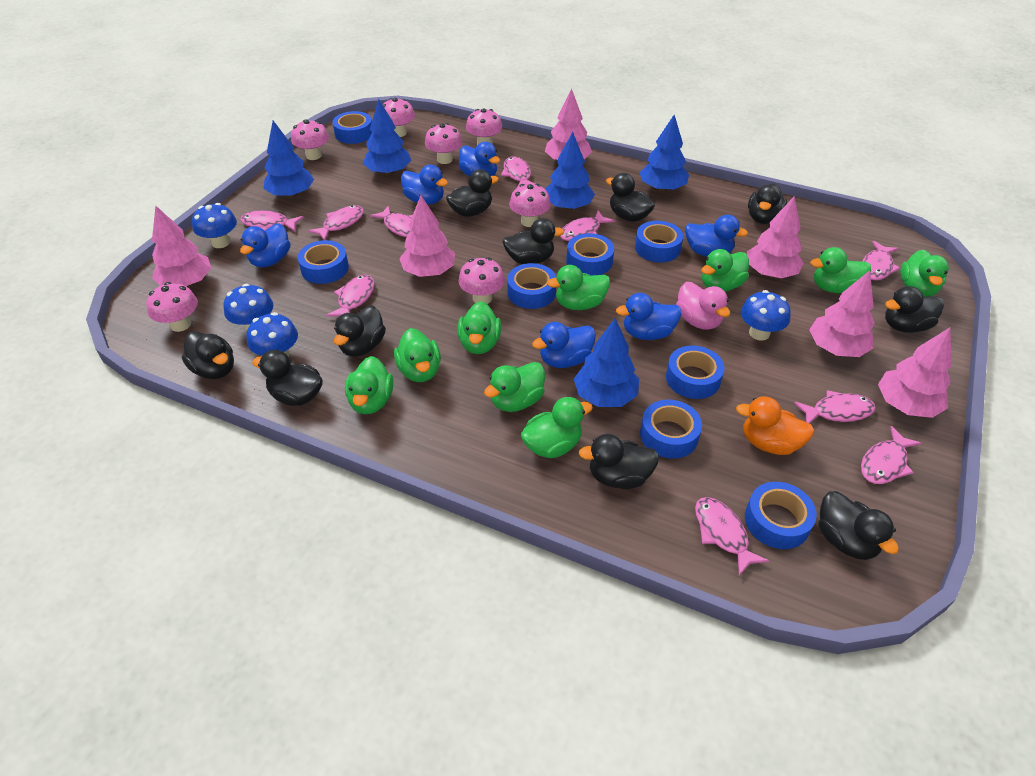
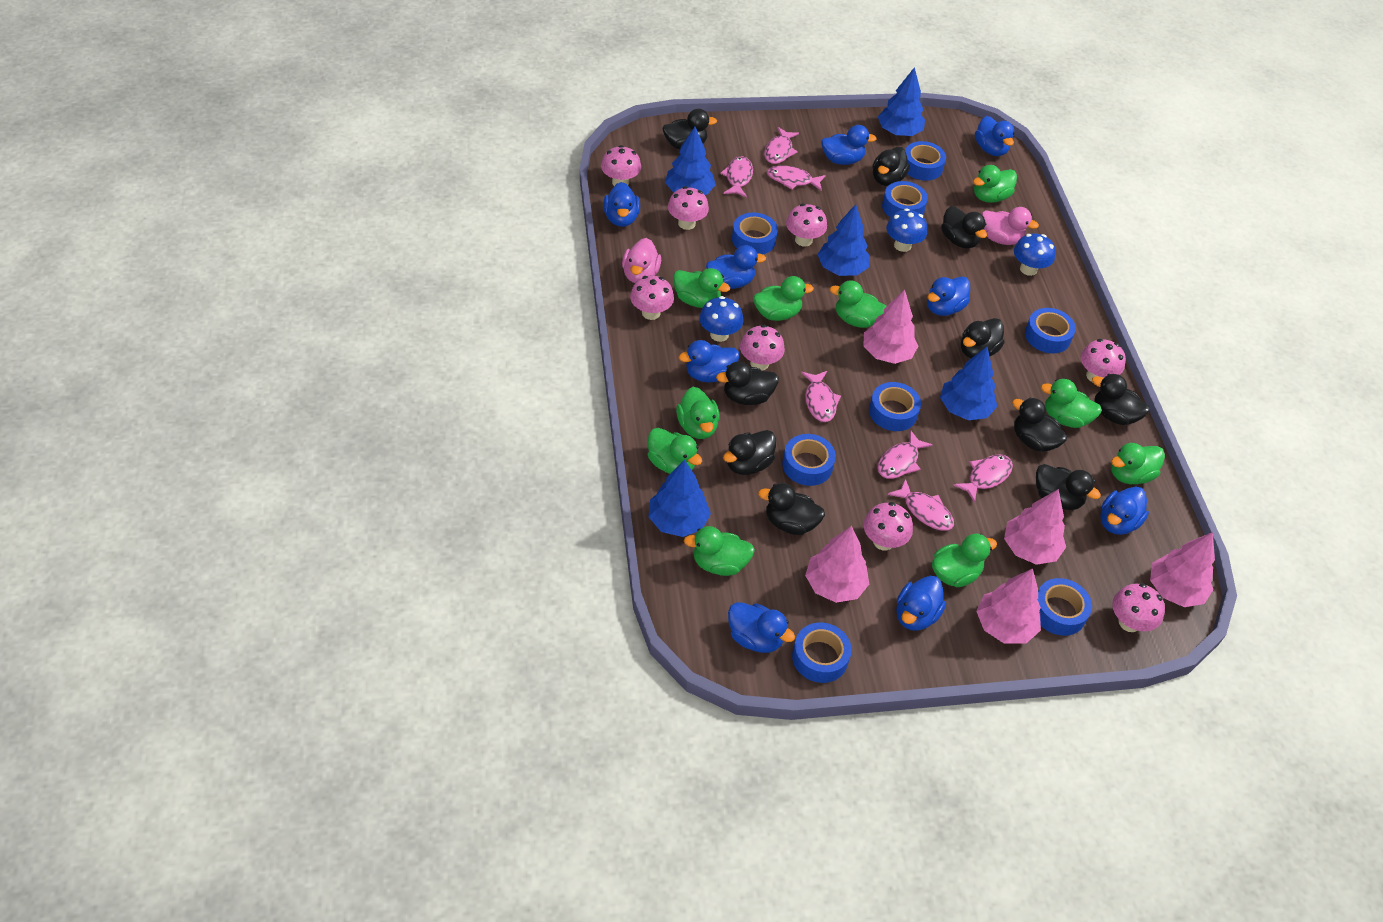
blue duck: [240,223,290,268] [401,165,448,205] [459,142,500,177] [532,322,596,368] [616,293,681,340] [685,215,748,257] = 6 -> [603,182,640,227] [679,340,739,382] [706,245,766,289] [728,602,795,653] [821,125,877,165] [896,576,946,631] [927,277,970,316] [975,116,1015,156] [1100,486,1149,535] = 9
blue mushroom: [192,203,237,248] [223,284,273,332] [246,312,298,357] [741,290,791,341] = 4 -> [699,296,743,342] [886,208,927,252] [1014,233,1056,276] = 3
green duck: [345,356,393,414] [394,328,441,382] [457,301,501,354] [484,362,545,412] [521,397,593,458] [547,265,610,310] [701,249,749,292] [810,247,871,293] [900,249,949,297] = 9 -> [648,428,702,474] [673,268,730,308] [676,387,720,439] [684,526,755,576] [753,276,814,321] [830,280,887,328] [932,534,997,587] [973,165,1017,203] [1041,379,1102,428] [1111,443,1165,484] = 10
orange duck: [736,396,815,455] = 1 -> none = 0
pink duck: [676,282,730,330] = 1 -> [622,238,661,283] [982,207,1039,245] = 2
pink fish: [240,210,303,231] [308,205,364,240] [326,275,375,317] [370,206,413,237] [501,157,535,187] [560,211,615,241] [695,497,769,576] [794,390,876,424] [861,426,922,484] [862,241,900,280] = 10 -> [720,156,753,198] [764,127,799,164] [767,165,826,191] [801,371,841,422] [878,430,933,479] [887,478,954,531] [953,454,1013,503] = 7
pink mushroom: [146,282,198,332] [291,119,329,160] [382,98,415,137] [425,123,462,164] [459,257,505,304] [466,108,502,145] [509,184,551,227] = 7 -> [601,145,641,186] [630,276,674,320] [668,186,709,230] [740,325,785,371] [786,203,827,247] [863,502,913,551] [1081,339,1126,382] [1112,583,1165,632] = 8
pink tree: [152,206,211,287] [399,195,455,277] [545,89,592,160] [747,196,804,278] [809,270,875,357] [878,328,951,418] = 6 -> [805,526,869,603] [863,290,918,364] [976,568,1041,643] [1004,489,1066,565] [1150,532,1215,607] = 5

